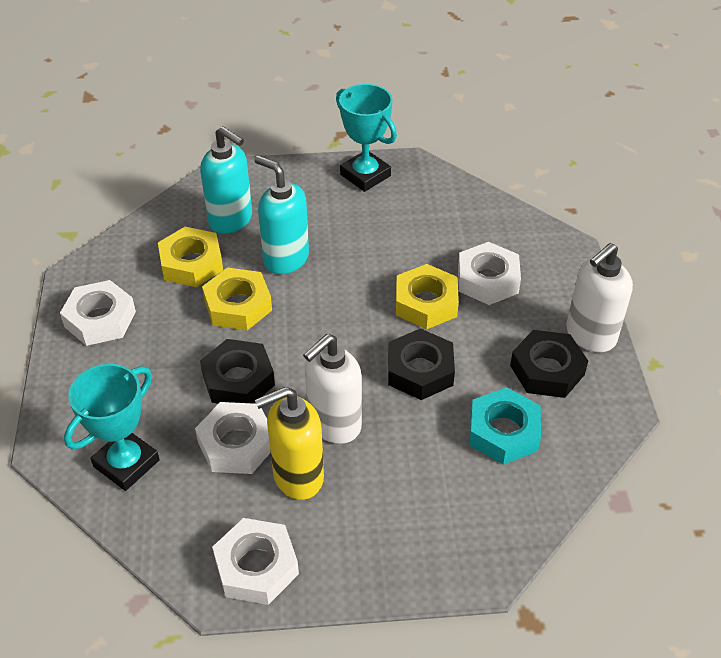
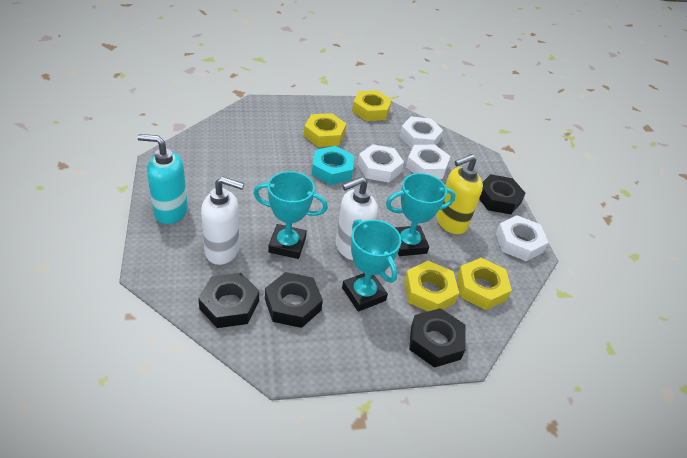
black nut: [200,339,275,404] [388,329,455,400] [510,330,588,398] = 3 -> [198,273,259,328] [265,272,323,328] [409,308,466,368] [479,174,526,214] = 4
turquoise soap dispenser: [200,126,252,234] [254,156,309,274] = 2 -> [137,134,188,224] = 1
turquoise trophy: [64,364,160,491] [336,84,397,192] = 2 -> [253,171,328,259] [342,219,401,312] [386,173,456,256] = 3
yellow nut: [158,227,223,287] [202,268,272,330] [396,264,459,329] = 3 -> [304,113,347,147] [352,90,392,121] [404,261,459,311] [457,258,512,310] = 4

